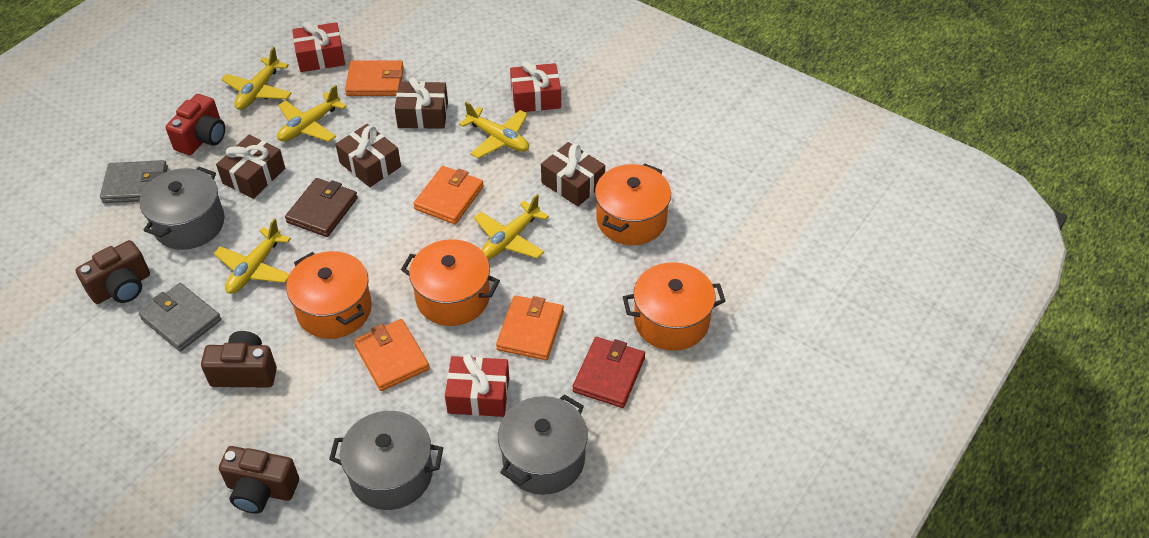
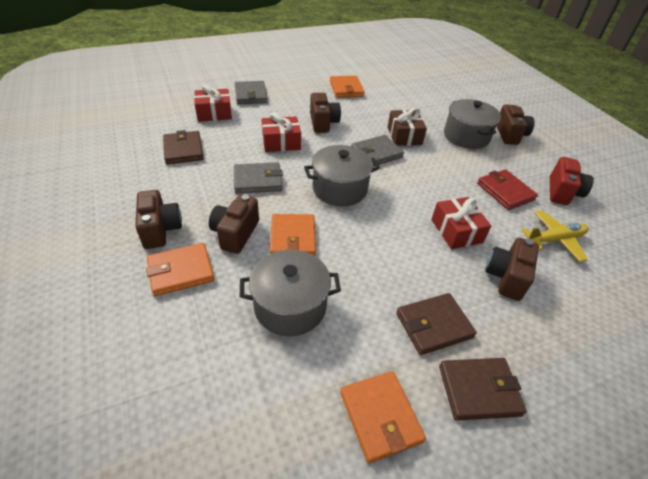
brown camera: [76,240,150,304] [201,331,277,387] [219,446,299,514] = 3 -> [135,190,182,249] [209,194,259,254] [310,93,341,133] [485,238,539,301] [497,104,534,145] = 5
brown gift: [216,135,285,199] [335,124,401,187] [395,77,448,129] [541,142,605,206] = 4 -> [388,108,427,146] = 1
brown wallet: [285,178,358,237] = 1 -> [163,130,204,164] [396,293,477,355] [439,358,527,421] = 3
grey wallet: [100,160,168,203] [139,283,221,352] = 2 -> [234,162,283,194] [235,81,268,105] [351,135,404,166] = 3
orange pot: [286,251,372,339] [401,239,500,326] [595,163,671,245] [623,262,725,351] = 4 -> none = 0
yellow plane: [214,218,291,294] [221,47,292,110] [277,85,347,142] [459,102,529,158] [474,194,549,259] = 5 -> [521,210,589,262] = 1

